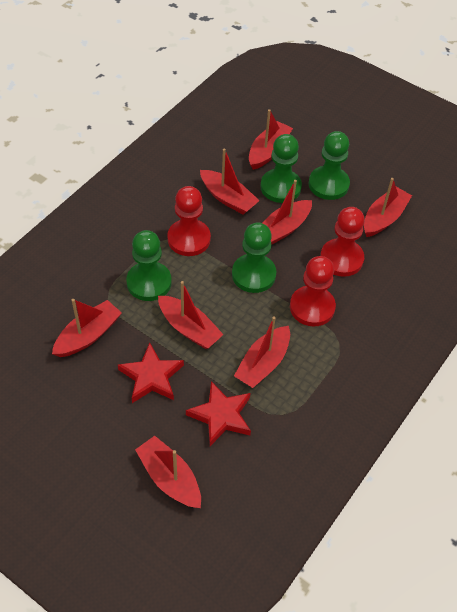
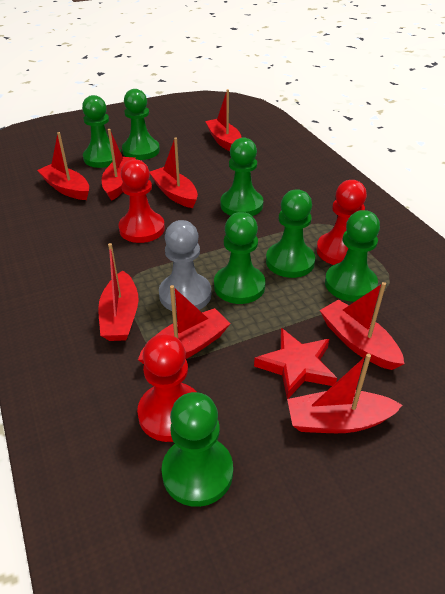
green pawn: [126,230,172,301] [232,222,276,293] [261,134,302,203] [309,131,350,200] = 4 -> [82,95,121,168] [122,89,160,160] [161,392,233,507] [214,212,266,304] [221,137,263,216] [266,189,315,278] [325,210,380,302] = 7
grey pawn: none = 0 -> [159,220,211,312] = 1
red star: [118,343,184,403] [186,381,251,446] = 2 -> [254,328,337,399] = 1

